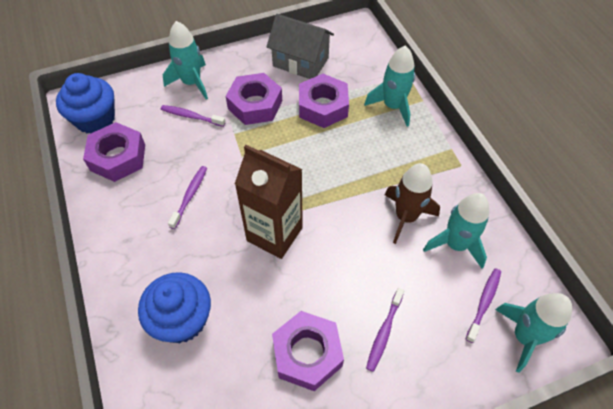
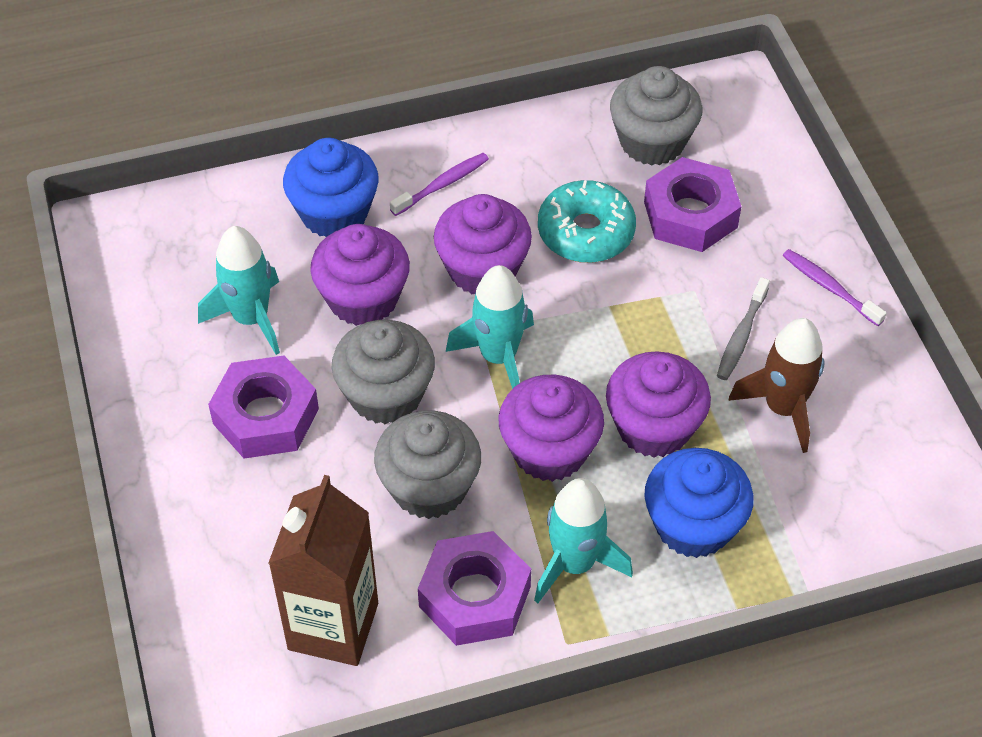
grey cupcake: none = 0 -> [332,320,435,424] [374,411,481,519] [610,66,702,166] = 3
grey house: [267,14,334,79] = 1 -> none = 0
grey toothbrush: none = 0 -> [717,277,770,380] = 1
purple cupcake: none = 0 -> [310,224,410,326] [434,194,532,295] [499,375,604,482] [606,351,711,458] = 4
purple nut: [83,122,145,182] [226,73,282,125] [272,311,344,391] [299,74,349,128] = 4 -> [208,355,319,459] [418,531,531,646] [644,157,742,252] = 3
purple toothbrush: [161,105,226,127] [168,166,207,229] [366,288,404,372] [466,268,501,343] = 4 -> [390,153,489,216] [783,249,887,326] = 2
turquoise donut: none = 0 -> [538,180,636,263] = 1
turquoise rocket: [163,21,208,100] [364,46,415,127] [423,193,489,268] [495,293,572,373] = 4 -> [198,226,280,355] [446,265,534,389] [534,478,633,603] = 3

